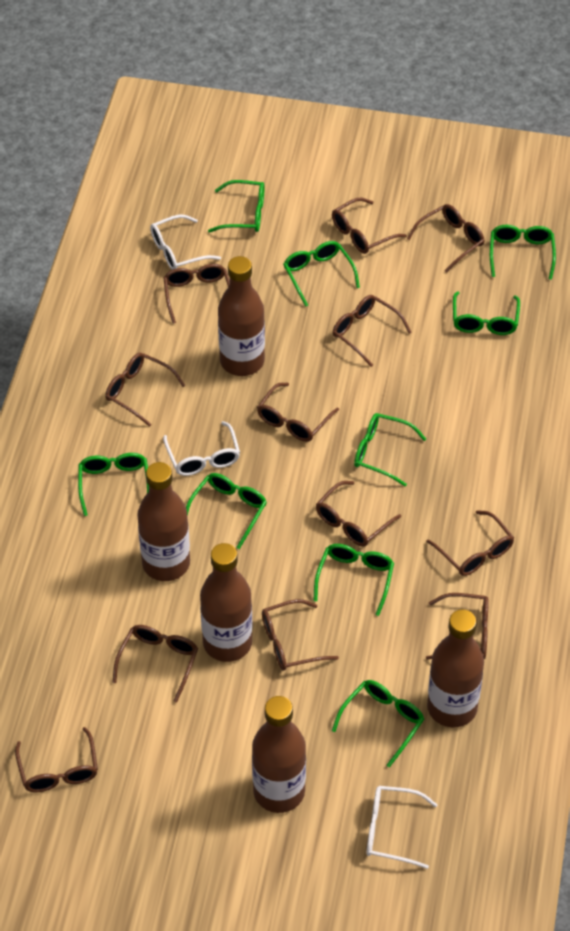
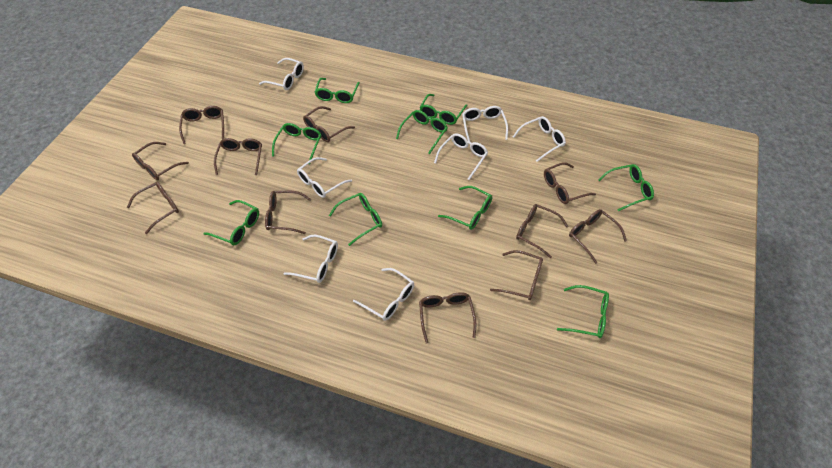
brown bottle: [137,462,190,581] [200,543,252,662] [218,256,265,376] [252,696,306,813] [427,609,484,728] = 5 -> none = 0
brown glasses: [15,727,98,792] [105,353,186,427] [112,625,198,702] [163,264,230,324] [257,383,339,442] [262,599,339,670] [316,481,401,547] [332,198,407,254] [332,295,412,367] [407,204,485,273] [426,510,514,576] [426,593,489,660] = 12 -> [127,182,179,234] [132,142,189,180] [179,106,224,144] [214,138,262,175] [265,191,311,234] [303,106,355,142] [419,292,476,344] [490,250,543,300] [516,204,569,258] [544,162,596,204] [569,209,627,264] = 11
white glasses: [150,215,221,270] [163,421,240,476] [366,786,438,869] = 3 -> [259,58,304,90] [283,235,338,283] [297,157,352,198] [353,268,414,321] [434,133,488,180] [462,106,508,141] [513,116,566,162] = 7

